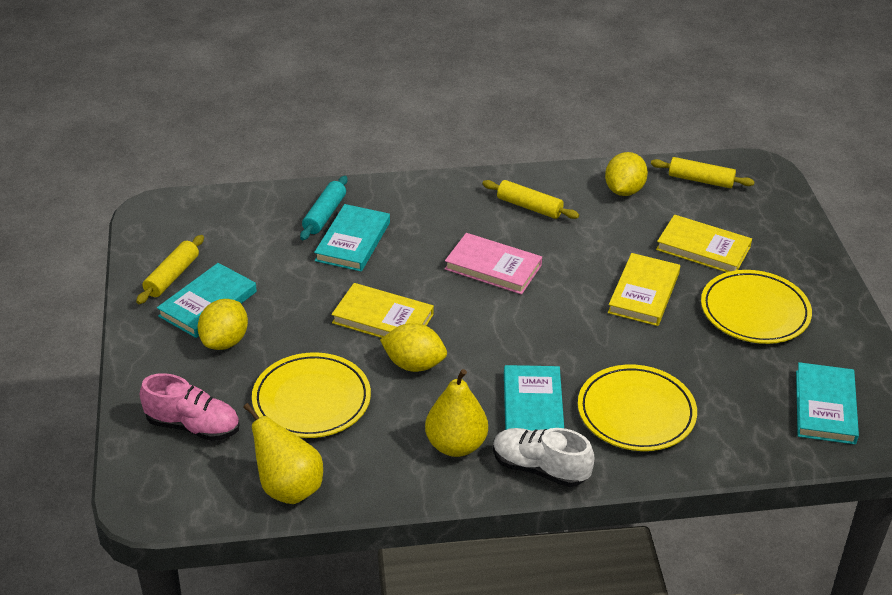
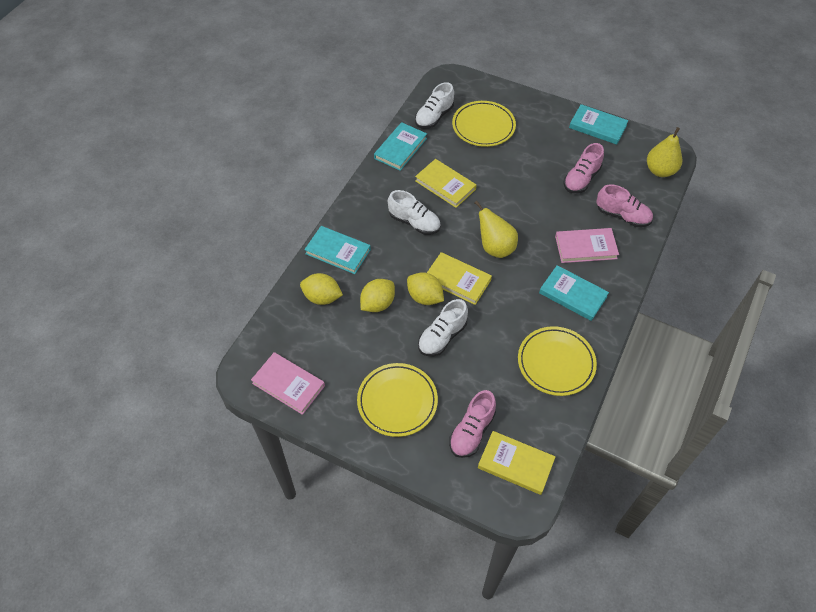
pink book: [445,233,542,294] = 1 -> [251,352,325,415] [555,228,619,263] = 2
pink shoe: [140,373,240,441] = 1 -> [449,390,496,458] [564,143,604,193] [596,184,653,227] = 3
turquoise rolling pin: [300,176,348,240] = 1 -> none = 0
white shoe: [493,428,595,487] = 1 -> [388,190,441,235] [415,82,454,129] [418,299,468,356] = 3
yellow rolling pin: [136,235,204,304] [482,180,579,219] [651,157,755,188] = 3 -> none = 0

